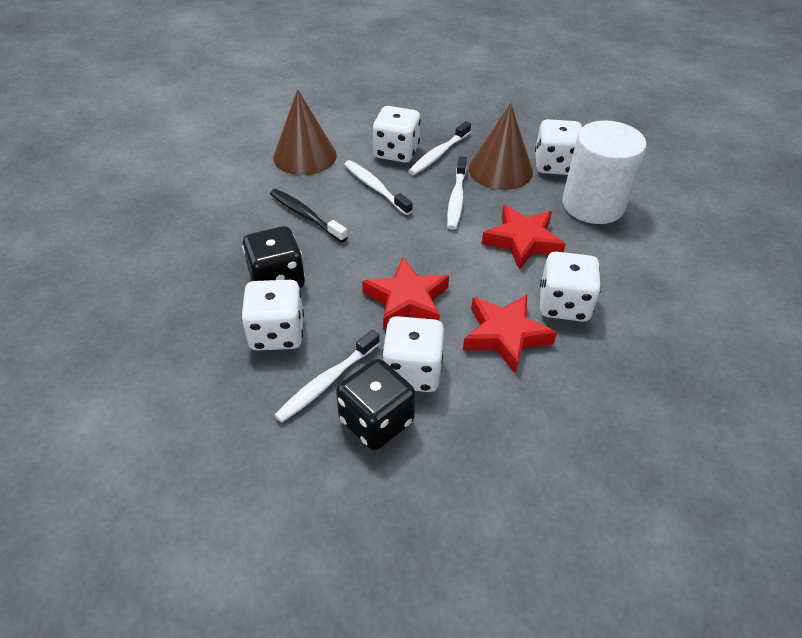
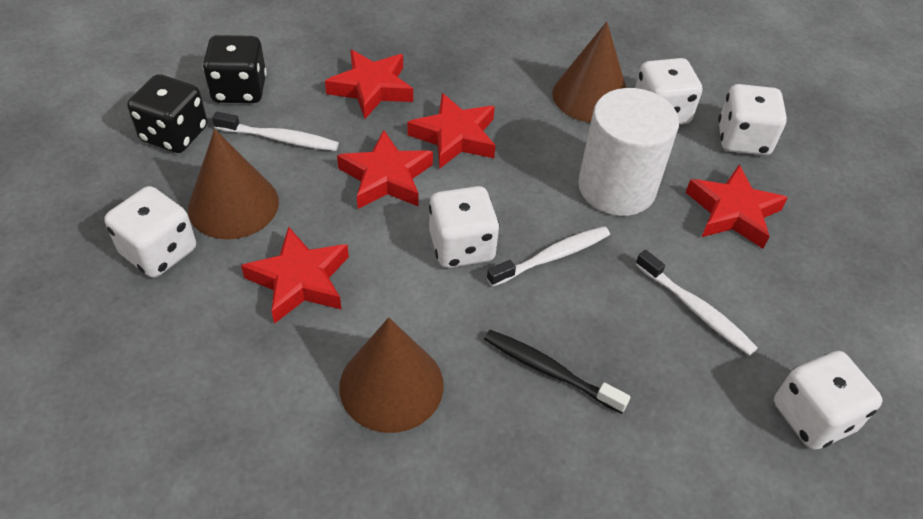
brown cone: [273,89,337,175] [469,103,533,190] = 2 -> [188,129,279,239] [339,318,444,433] [552,22,626,123] = 3
red star: [362,257,449,330] [463,294,557,374] [482,205,566,270] = 3 -> [241,226,349,324] [325,50,413,119] [337,130,433,209] [407,93,496,169] [686,165,788,249] = 5
white toothbrush: [274,330,380,422] [344,160,413,215] [409,121,471,175] [447,156,467,230] = 4 -> [212,112,339,151] [487,226,610,287] [635,250,758,356] = 3

